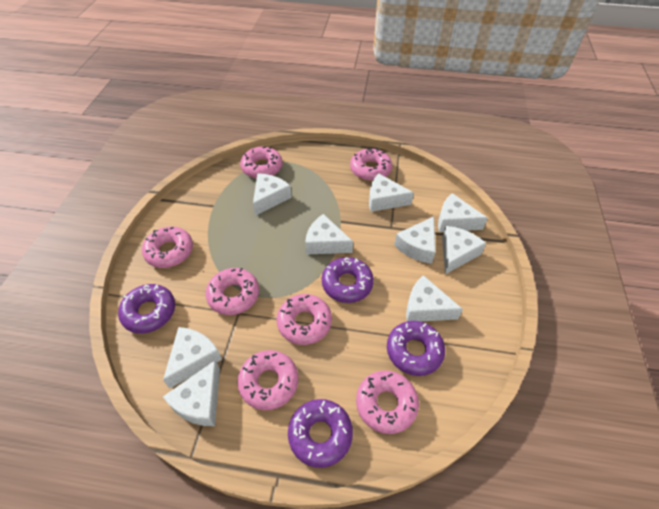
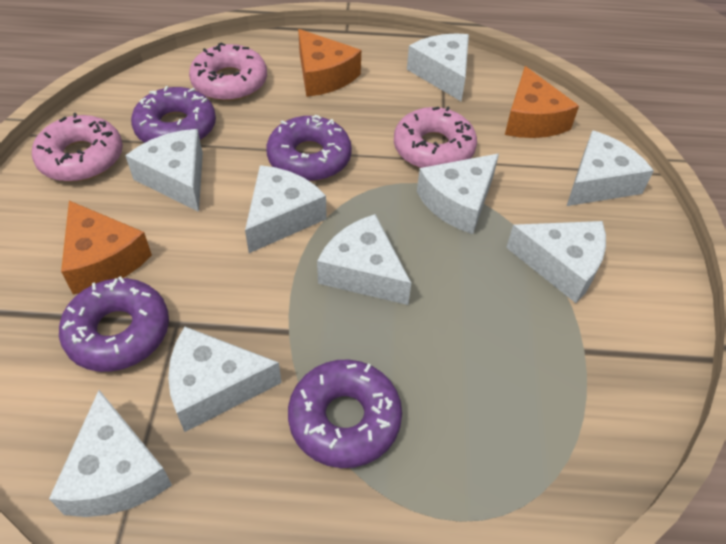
orange cheese: none = 0 -> [61,201,152,294] [298,29,361,97] [505,66,579,138] = 3
pink donut: [142,227,193,268] [205,268,259,315] [237,350,298,410] [240,147,282,178] [277,294,332,345] [350,148,392,181] [356,371,419,434] = 7 -> [32,113,123,182] [189,42,267,101] [394,106,477,168] = 3

